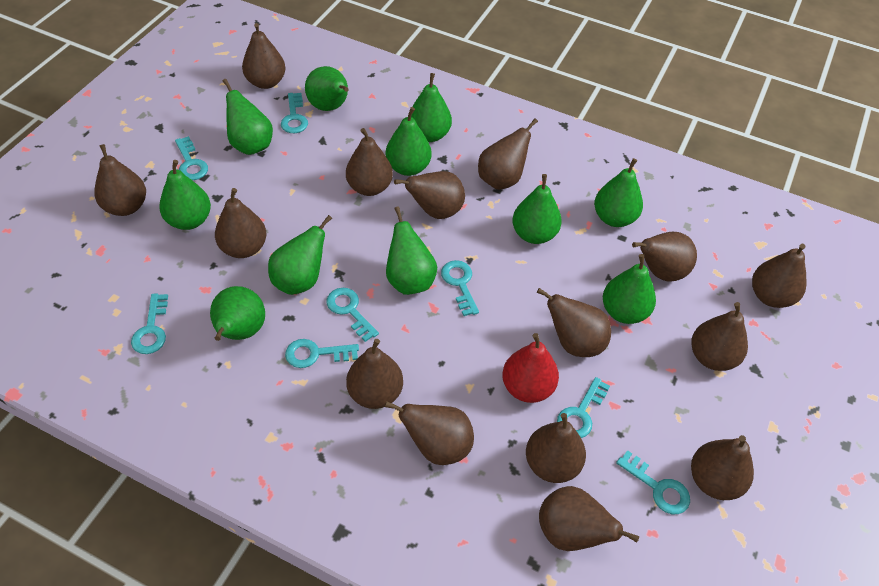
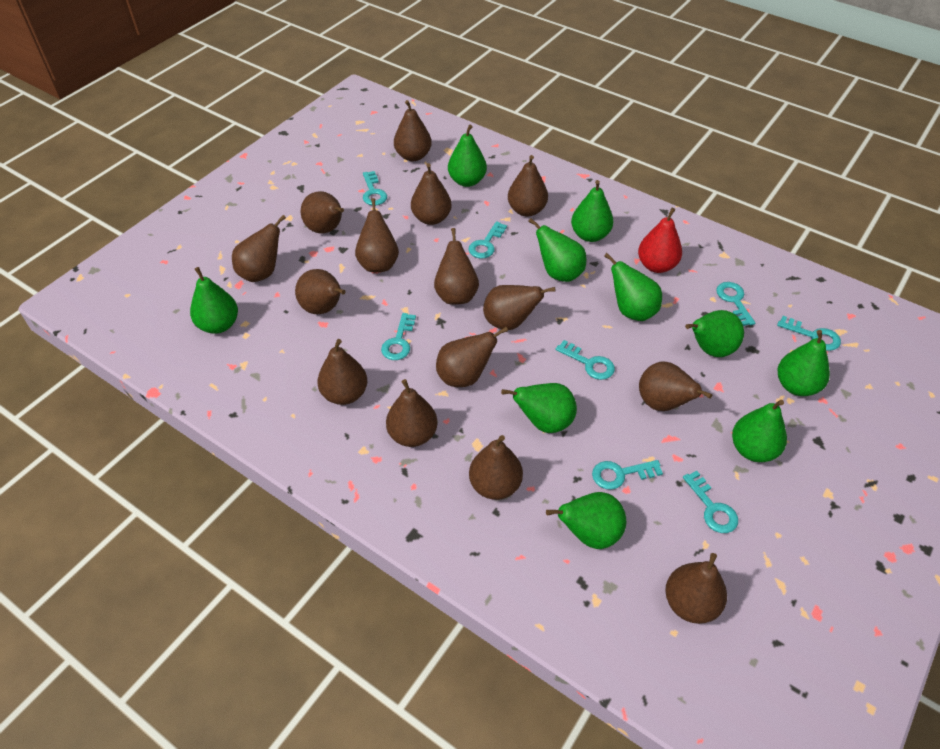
green pear: [159,160,211,230] [210,286,265,341] [223,79,273,155] [268,215,332,295] [305,66,349,111] [386,107,432,176] [386,206,437,295] [411,73,452,142] [512,174,562,244] [594,158,643,227] [603,254,656,324] = 11 -> [190,267,238,334] [448,125,487,187] [501,383,577,433] [528,218,586,282] [546,492,626,549] [571,180,614,242] [604,253,662,321] [685,310,744,357] [732,400,787,462] [777,330,830,396] = 10

